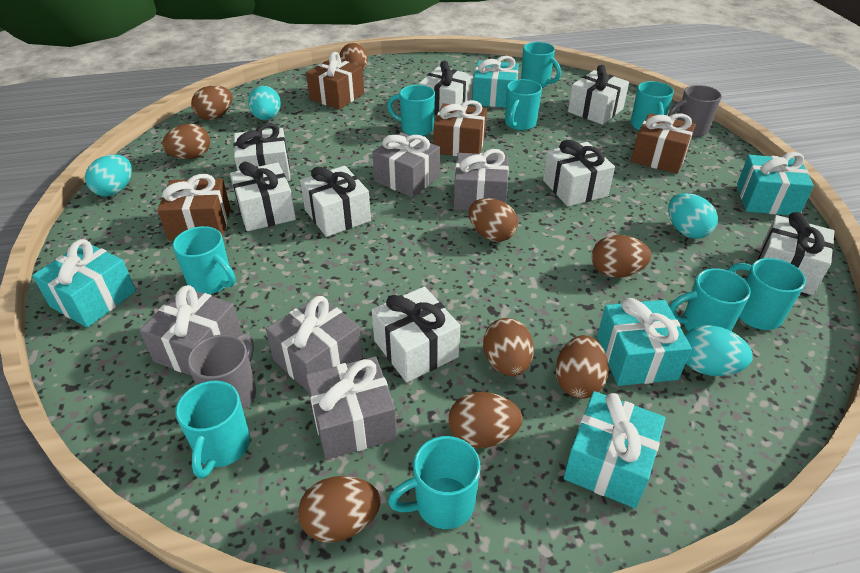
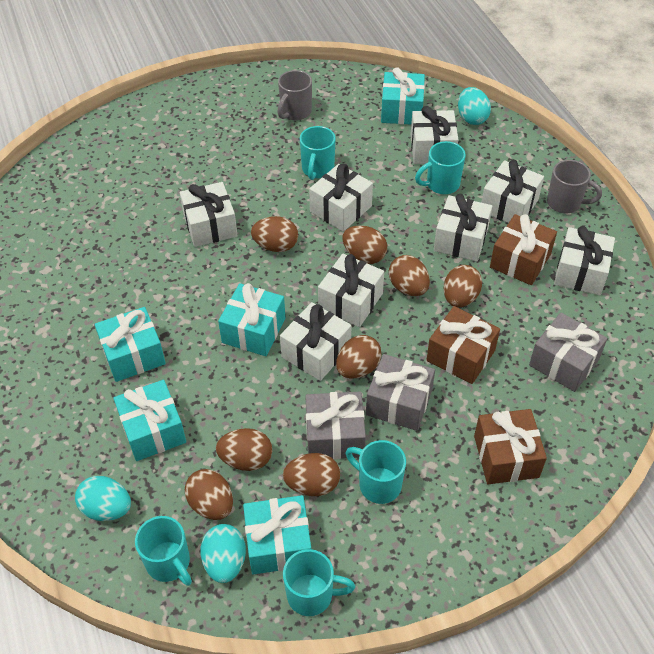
brown egg: [162,124,210,159] [191,85,233,120] [298,476,381,542] [340,43,368,70] [448,392,522,448] [469,198,518,242] [483,318,534,376] [556,335,609,399] [591,235,651,278] = 9 -> [185,469,233,520] [216,428,272,471] [251,216,298,252] [283,453,340,496] [336,335,382,379] [343,225,387,264] [389,255,430,296] [444,265,482,307] = 8
brown gift: [157,174,231,241] [306,52,364,110] [434,100,487,156] [631,113,696,174] = 4 -> [427,306,500,384] [474,409,547,484] [490,214,557,285] = 3
grey gift: [139,285,242,376] [266,295,363,392] [305,357,397,460] [372,132,440,197] [454,149,509,210] = 5 -> [305,392,366,460] [366,354,435,431] [529,312,607,392] = 3
turquoise egg: [85,154,132,197] [248,86,281,120] [668,193,718,239] [685,325,753,376] = 4 -> [75,476,131,521] [200,524,246,583] [458,87,491,125] = 3
turquoise mug: [172,226,236,294] [175,381,250,479] [387,85,435,136] [388,436,481,529] [505,79,542,131] [521,42,561,88] [631,81,674,130] [669,268,751,331] [728,258,806,330] = 9 -> [135,516,192,586] [283,549,355,616] [300,126,336,180] [346,440,406,504] [415,141,466,194] = 5

